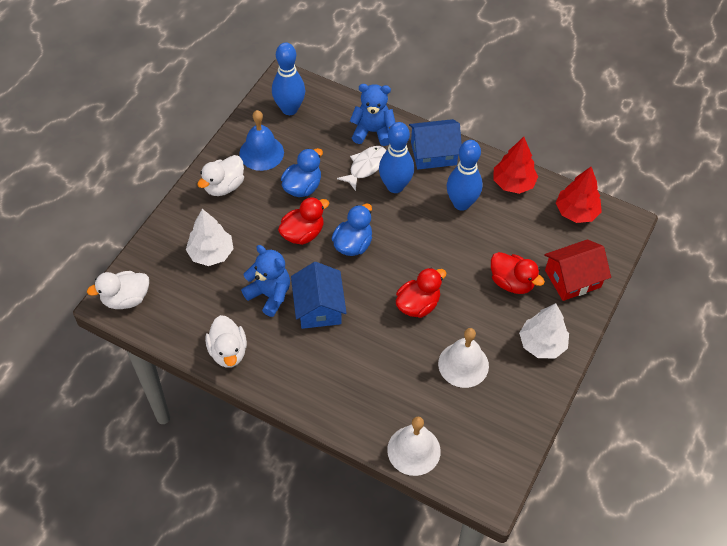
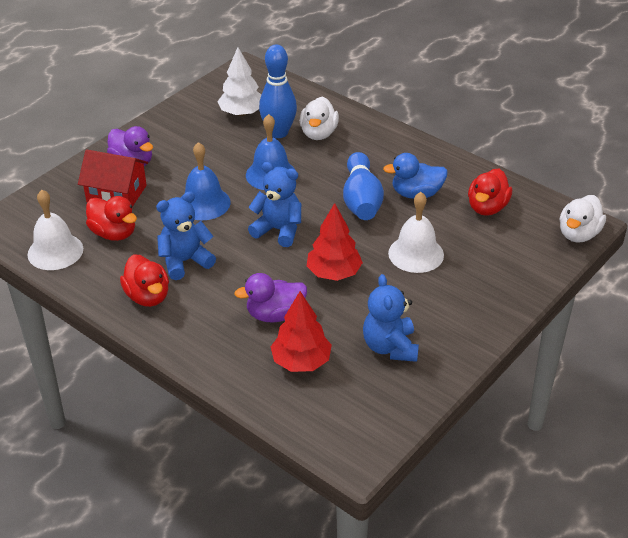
blue bell: [239,110,284,171] = 1 -> [181,142,231,220] [246,114,295,190] = 2
blue bowling pin: [272,42,305,115] [379,122,414,193] [447,140,483,211] = 3 -> [259,45,297,138] [343,152,384,220] = 2
blue duck: [281,148,323,197] [332,204,372,256] = 2 -> [383,153,448,199] = 1
blue house: [291,262,347,329] [409,119,462,169] = 2 -> none = 0
blue teddy bear: [241,245,290,317] [350,84,396,146] = 2 -> [156,191,216,280] [248,162,301,247] [363,274,419,362] = 3
purple duck: none = 0 -> [107,126,153,166] [234,273,307,323] = 2
white duck: [87,271,149,309] [197,155,244,196] [205,315,247,368] = 3 -> [300,97,339,140] [560,195,606,243] = 2
white fish: [337,146,386,191] = 1 -> none = 0
white tree: [186,209,233,266] [519,303,569,358] = 2 -> [217,47,261,116] = 1

